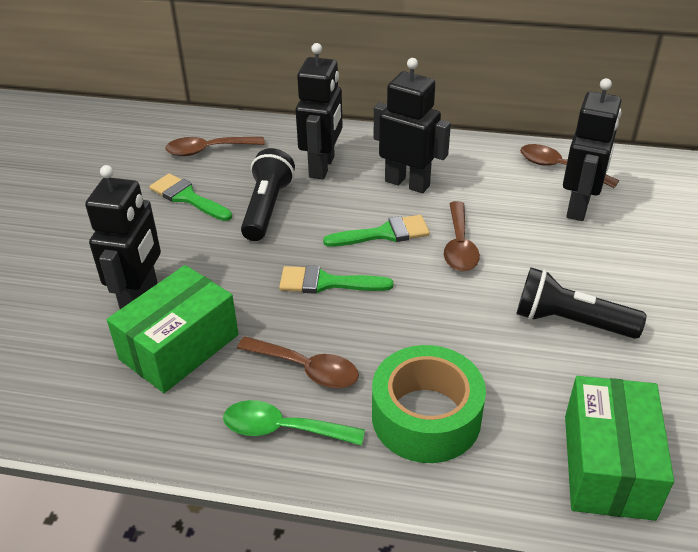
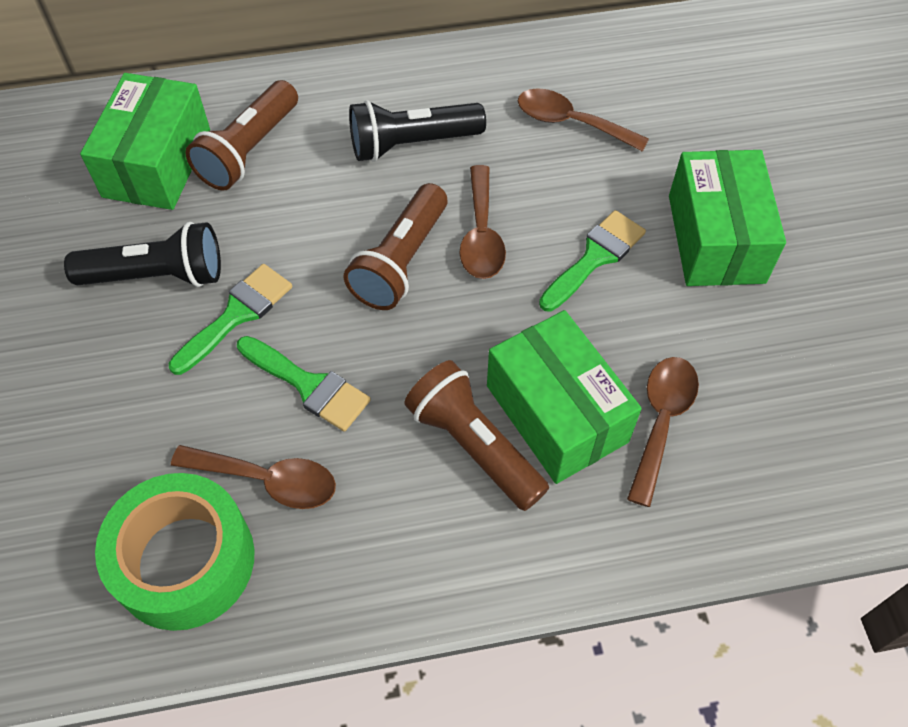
black robot: [85,165,161,309] [296,43,343,179] [374,58,451,193] [563,78,622,221] = 4 -> none = 0
brown flashlight: none = 0 -> [185,80,298,191] [343,183,447,310] [404,360,549,511] = 3
green box: [107,265,238,393] [565,376,674,521] = 2 -> [80,73,210,210] [487,310,642,484] [669,150,786,286] = 3
green spoon: [223,400,365,446] = 1 -> none = 0

